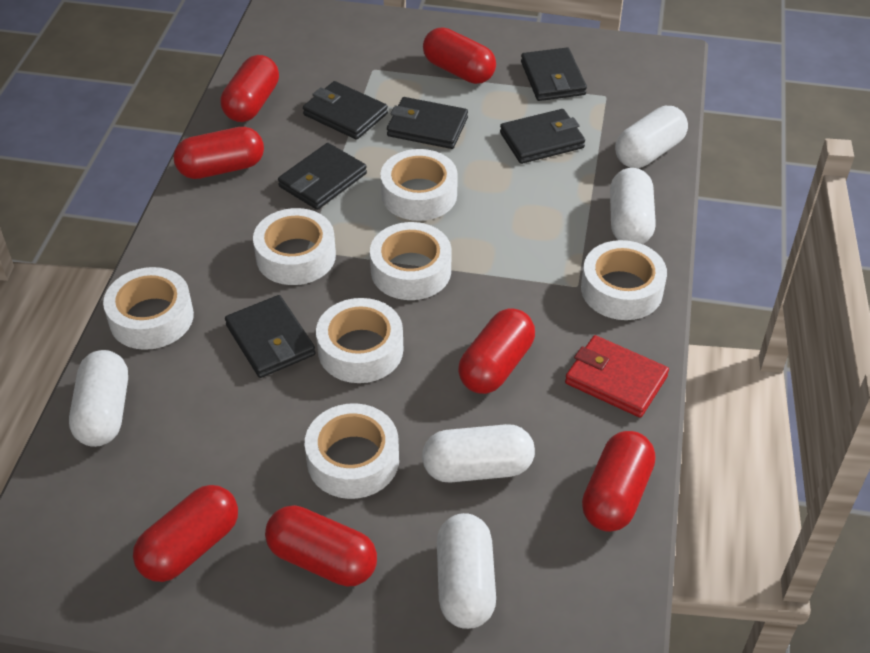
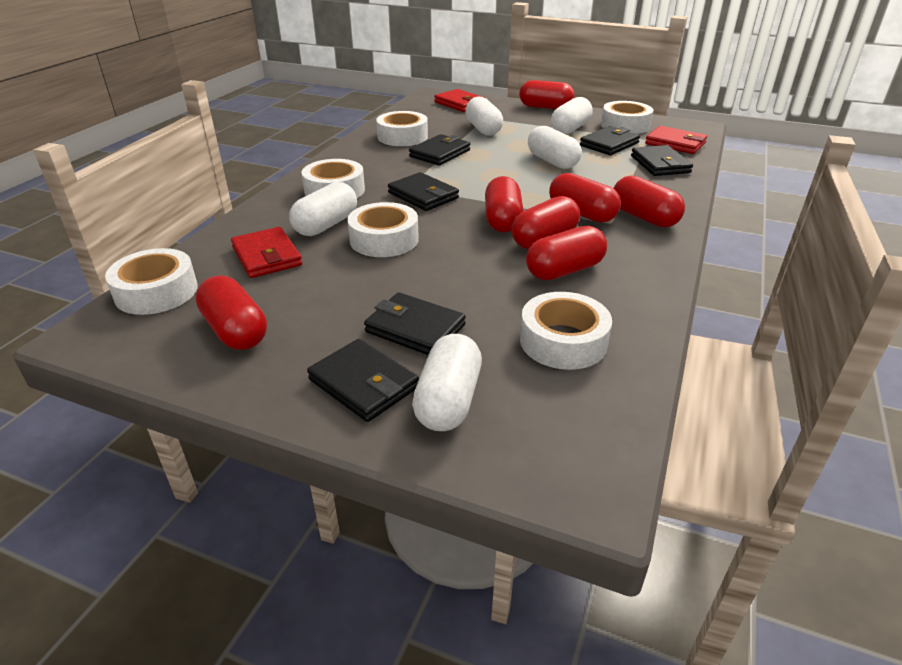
red wallet: [565,335,669,418] = 1 -> [231,227,302,278] [434,89,485,112] [645,126,707,154] = 3
white tape: [103,267,194,350] [253,208,336,285] [305,403,399,499] [316,298,403,383] [370,222,452,300] [380,149,458,221] [581,240,667,320] = 7 -> [105,248,198,315] [302,159,365,198] [347,202,419,257] [376,111,428,146] [520,292,612,370] [601,101,653,134] = 6

